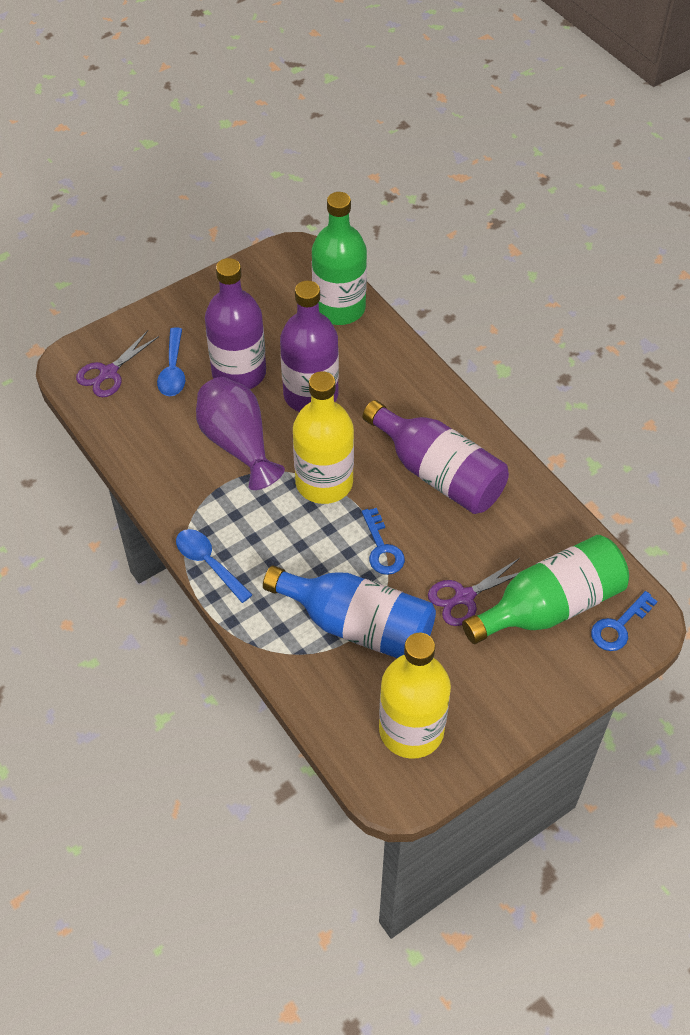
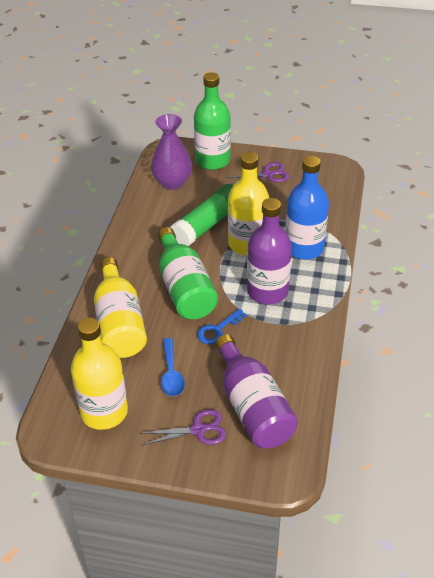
blue key: [362,508,405,575] [591,591,657,651] = 2 -> [197,309,247,344] = 1
blue spoon: [157,327,185,396] [176,529,253,603] = 2 -> [161,338,185,396] = 1
green glue stick: none = 0 -> [171,184,233,246] = 1
purple bottle: [205,258,266,389] [280,281,339,412] [363,400,509,514] = 3 -> [215,334,298,448] [247,198,292,304] = 2
yellow bottle: [293,371,354,504] [379,633,451,759] = 2 -> [71,318,128,430] [94,257,147,358] [228,152,269,255] = 3

